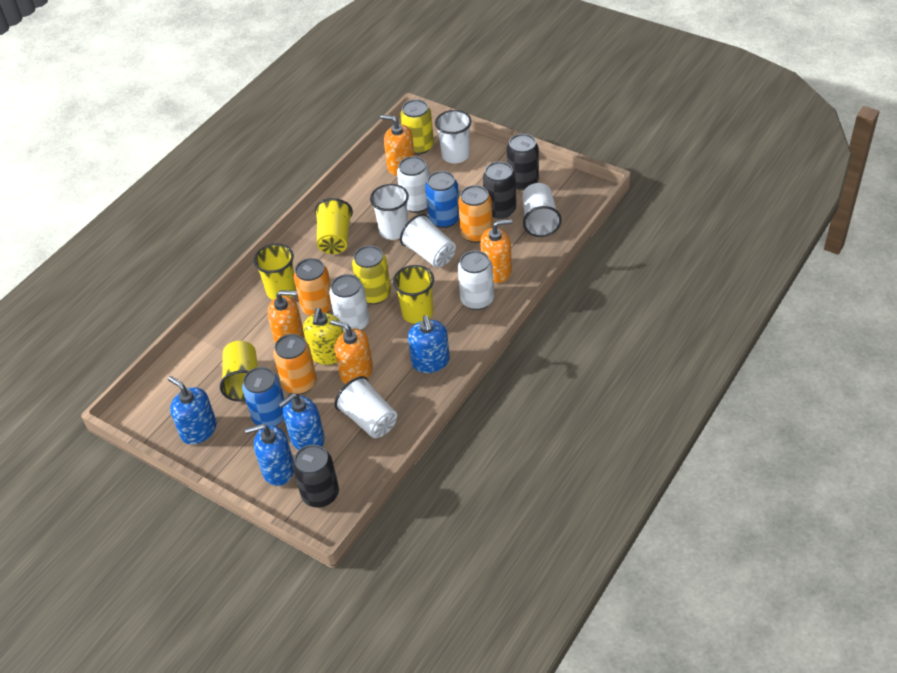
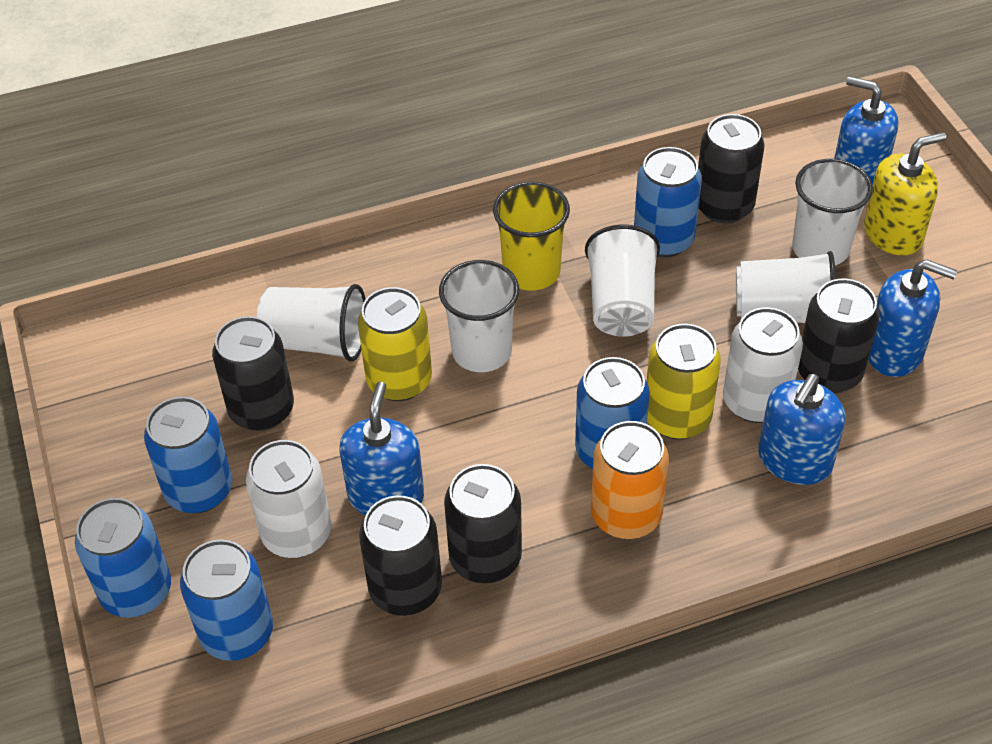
black can: [293,444,339,508] [483,161,516,219] [507,134,539,190] = 3 -> [212,316,294,431] [359,495,442,616] [444,464,522,583] [698,114,765,223] [798,279,880,393] = 5
blue can: [242,367,284,426] [425,171,459,228] = 2 -> [75,498,171,618] [144,397,232,513] [180,539,273,661] [575,357,650,469] [634,147,702,257] = 5
orange can: [273,334,317,394] [294,258,332,316] [458,185,493,243] = 3 -> [591,421,669,539] = 1
orange soap dispenser: [267,290,304,343] [331,320,373,384] [380,115,415,176] [480,219,512,283] = 4 -> none = 0
white can: [329,274,369,332] [397,156,430,213] [458,250,494,310] = 3 -> [246,440,331,558] [723,307,803,423] = 2
yellow cup: [220,341,258,402] [253,244,296,300] [315,198,353,254] [393,265,434,324] = 4 -> [493,182,570,291] = 1

